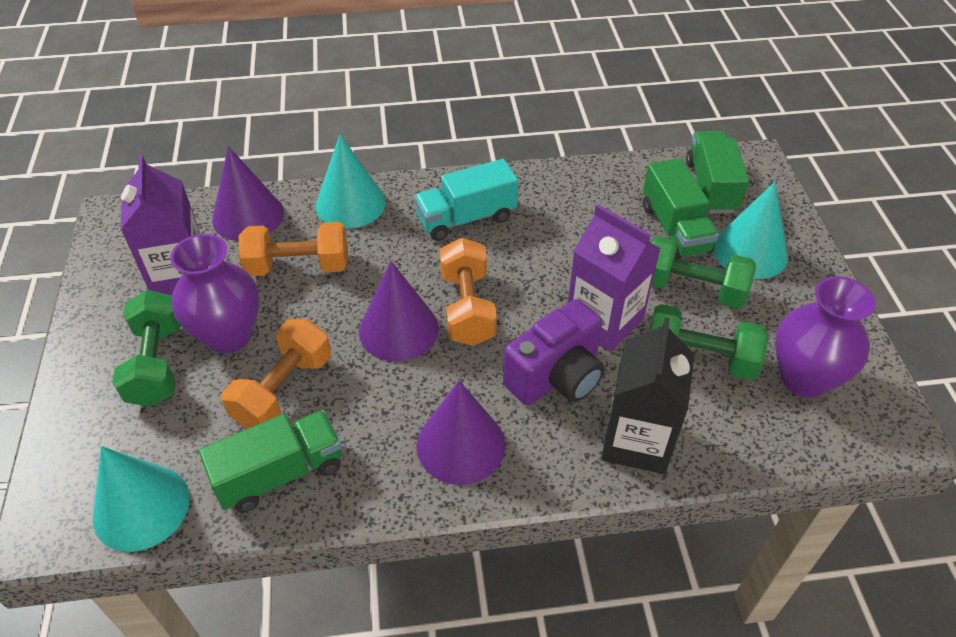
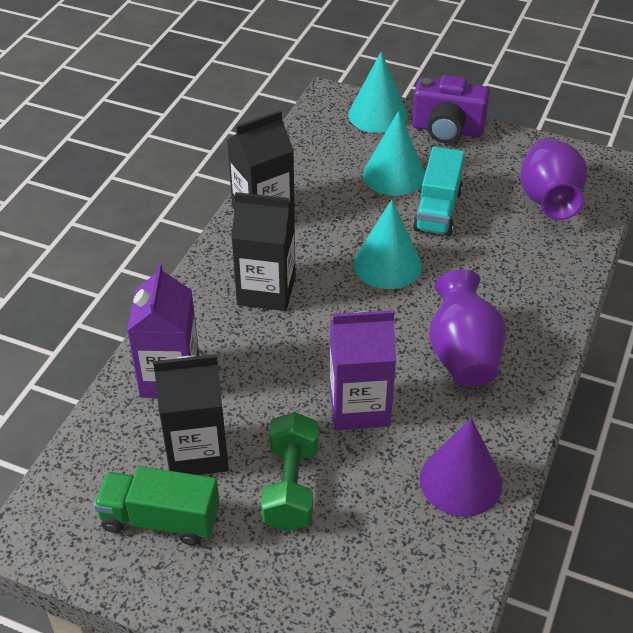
black carton: [601,317,694,474] = 1 -> [153,354,229,475] [227,110,295,218] [231,192,296,311] = 3
green dumbbell: [112,290,181,407] [649,304,768,380] [651,236,756,309] = 3 -> [261,412,319,531] = 1
green truck: [199,410,341,513] [643,158,719,259] [686,131,749,214] = 3 -> [94,466,220,545] = 1
orange dumbbell: [222,319,331,429] [239,222,348,276] [440,238,497,346] = 3 -> none = 0
purple cone: [212,146,284,241] [359,261,439,362] [417,380,505,485] = 3 -> [420,418,502,517] = 1

